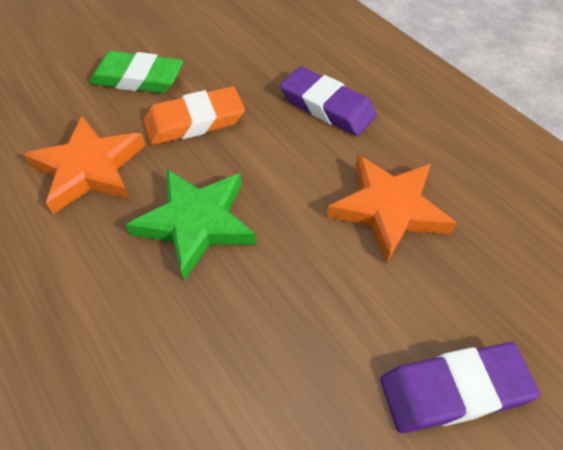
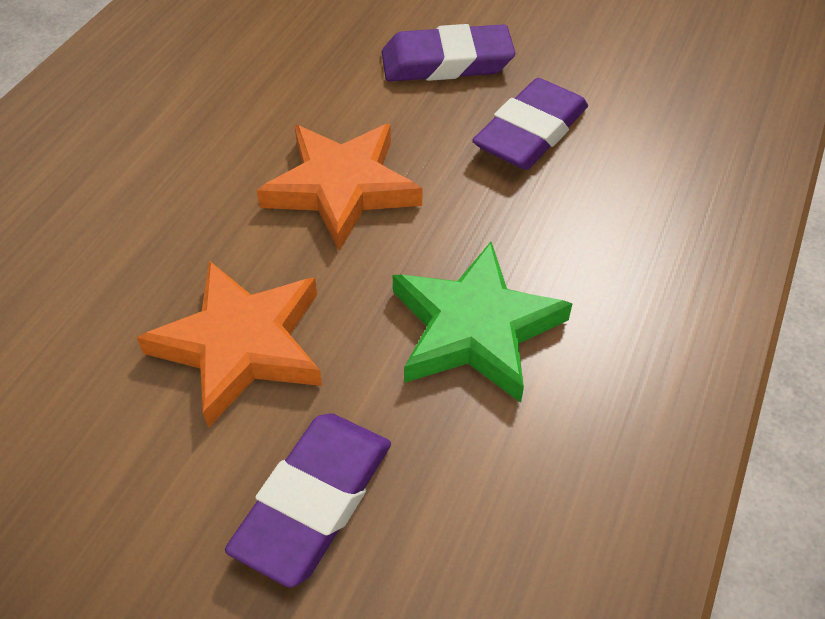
green eraser: [89,51,183,93] = 1 -> none = 0
orange eraser: [143,86,245,145] = 1 -> none = 0
purple eraser: [280,66,377,136] [380,342,540,433] = 2 -> [225,413,391,588] [382,24,515,82] [472,78,588,170] = 3

